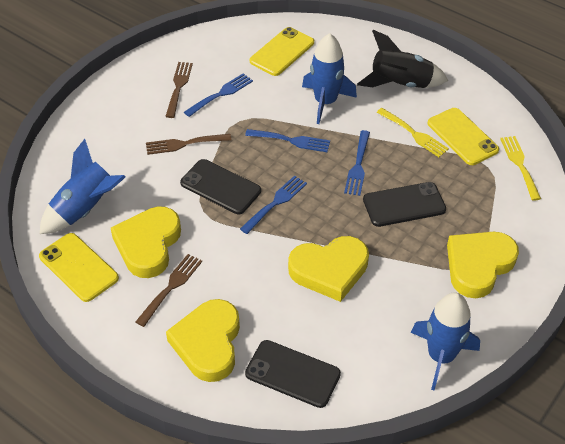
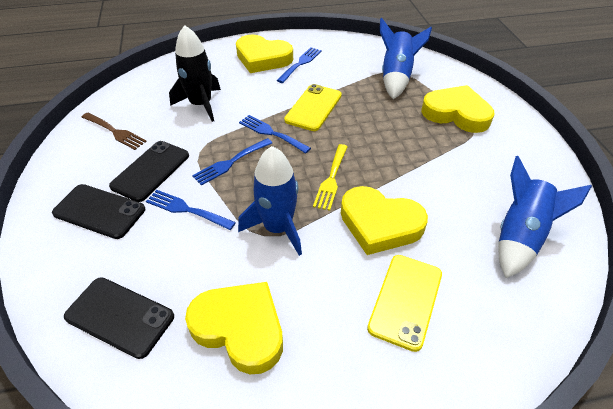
brown fork: [136,254,202,327] [146,134,231,155] [165,62,193,118] = 3 -> [81,113,147,150] = 1
yellow fork: [376,108,449,157] [500,136,541,201] = 2 -> [313,144,348,211] = 1
yellow phone: [39,233,119,302] [250,27,314,76] [428,108,499,165] = 3 -> [284,84,342,131] [367,255,442,352] = 2

